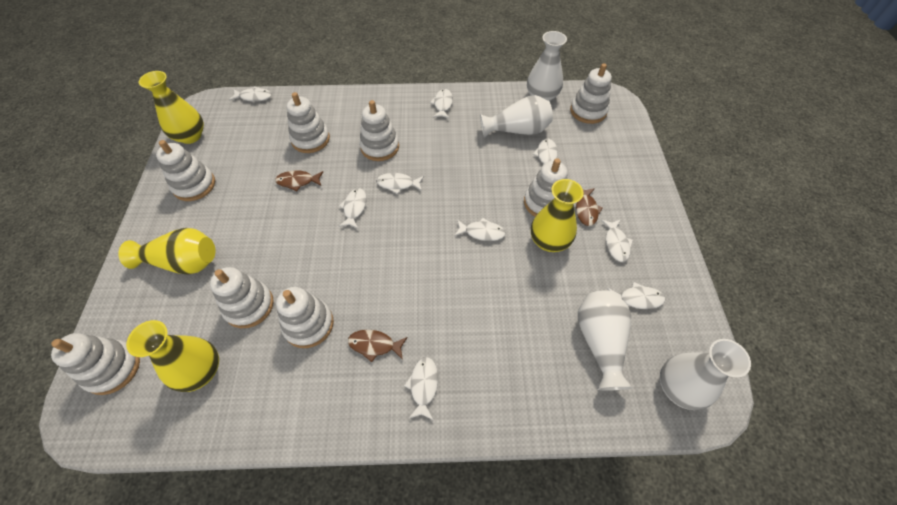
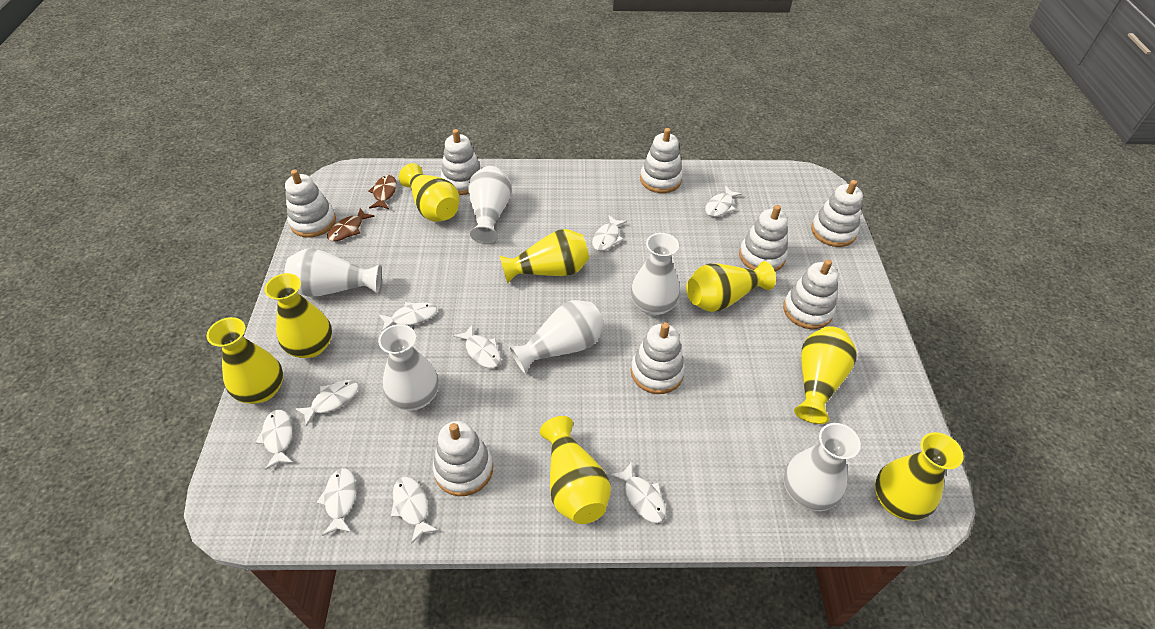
brown fish: [275,170,323,191] [348,330,408,362] [576,188,603,226] = 3 -> [327,208,375,241] [368,175,397,209] = 2
white vase: [480,95,553,138] [527,31,567,101] [578,290,632,391] [660,339,751,410] = 4 -> [284,248,381,297] [378,324,439,411] [468,166,512,244] [509,300,604,374] [631,233,680,316] [784,423,861,511] = 6
yellow vase: [118,228,215,275] [126,320,219,392] [139,71,204,144] [531,179,584,252] = 4 -> [207,317,283,404] [265,273,332,358] [399,163,459,222] [500,229,589,283] [540,416,611,524] [686,261,776,312] [794,326,857,424] [875,432,964,521] = 8

